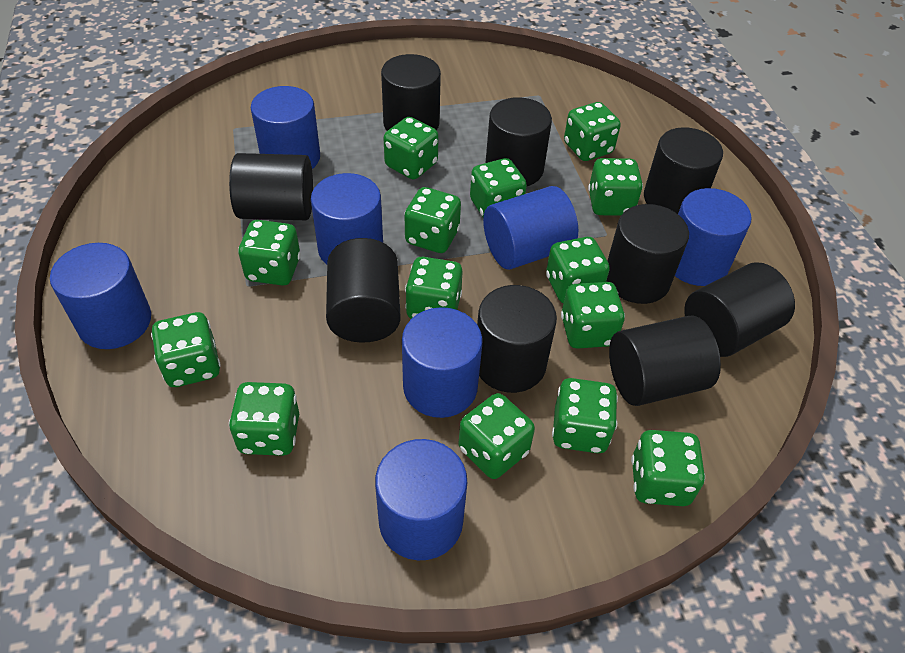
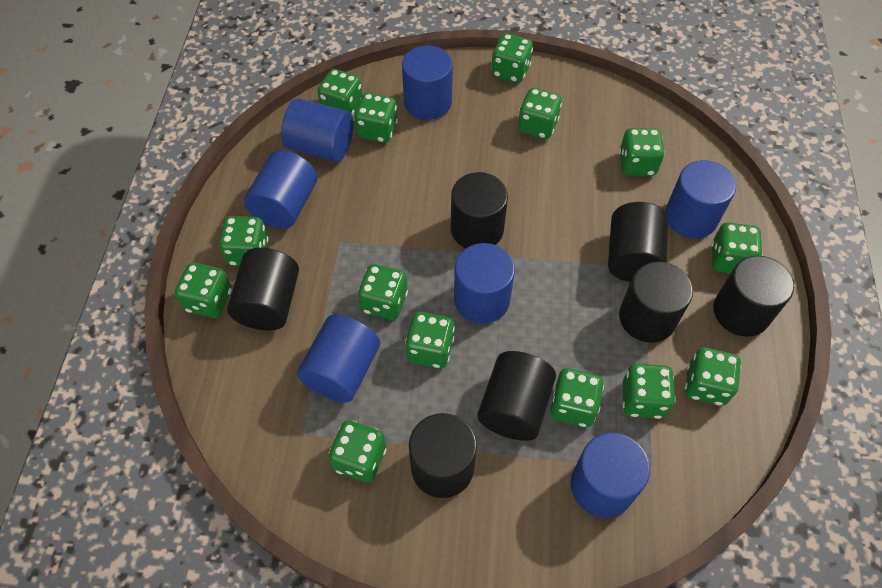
black cylinder: [229,153,313,220] [326,238,401,343] [381,54,441,131] [477,285,557,393] [485,97,552,186] [606,204,689,304] [609,316,721,406] [644,127,723,214] [684,262,795,357] = 9 -> [227,248,299,330] [409,413,477,498] [451,172,508,248] [477,351,556,441] [608,202,668,282] [619,262,693,343] [713,256,794,337] = 7

